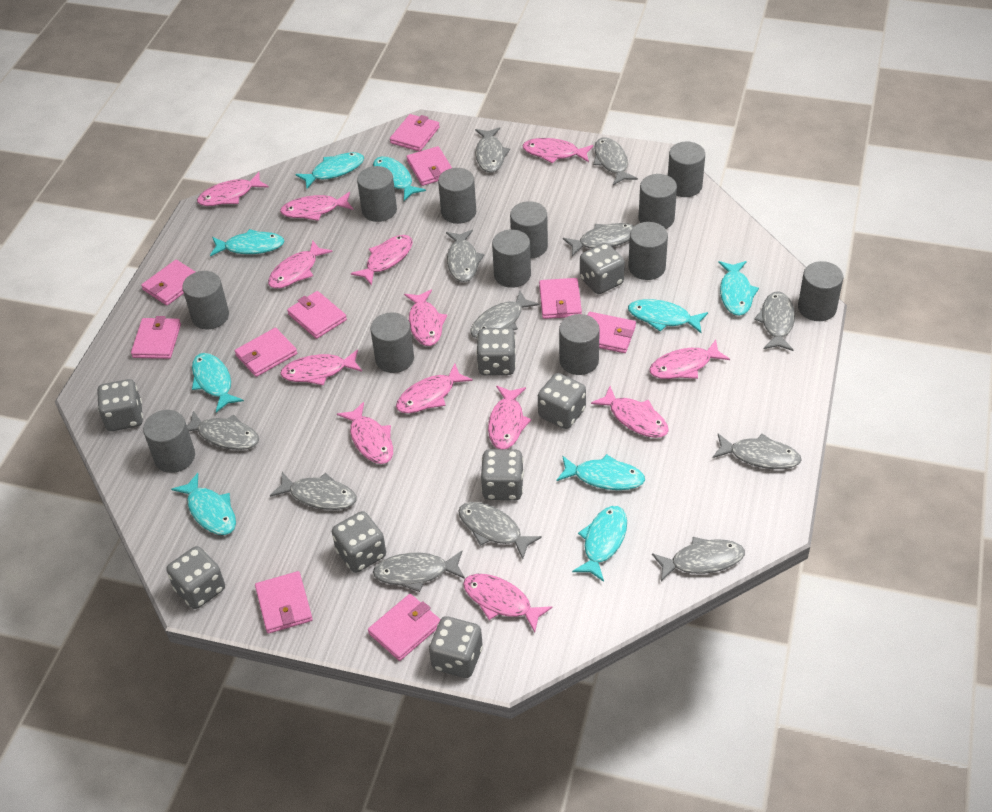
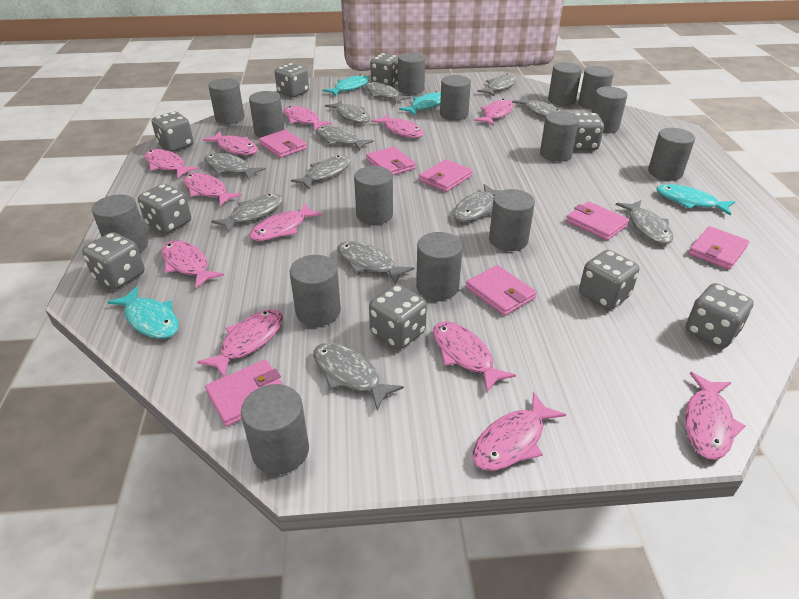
grey cylinder: [143,410,195,473] [182,271,229,329] [357,166,397,222] [370,312,414,373] [438,168,476,224] [492,229,531,288] [510,201,548,259] [559,314,600,375] [628,222,668,280] [639,174,677,229] [668,142,705,197] [798,261,843,321] = 12 -> [92,195,148,253] [208,78,244,124] [241,384,309,475] [249,91,285,138] [290,255,341,326] [354,166,393,225] [398,53,425,94] [416,232,463,300] [440,75,471,120] [489,189,535,251] [540,111,579,162] [548,62,582,106] [578,66,614,110] [591,87,627,133] [648,128,695,181] = 15
grey dice: [97,379,143,431] [166,546,225,609] [332,511,386,573] [429,616,483,678] [476,328,516,375] [481,449,524,500] [538,373,586,429] [580,243,625,294] = 8 -> [82,232,144,289] [138,184,191,234] [151,112,194,152] [275,63,309,97] [369,284,427,349] [370,53,399,86] [573,113,604,150] [579,250,639,310] [686,283,754,348] = 9
pink fish: [197,172,269,206] [268,240,333,289] [280,192,354,221] [280,350,362,385] [337,402,393,464] [351,235,413,286] [396,363,473,413] [404,289,447,346] [463,574,552,632] [488,386,531,449] [522,138,593,164] [591,386,669,438] [649,340,730,379] = 13 -> [144,149,199,179] [162,240,224,289] [184,173,242,206] [197,309,283,377] [203,131,258,155] [249,203,323,241] [284,106,332,130] [371,114,424,138] [433,321,516,392] [472,392,566,471] [474,99,514,126] [685,372,745,460] = 12
pink wallet: [131,316,181,359] [141,260,195,306] [235,328,297,377] [255,571,313,634] [287,291,347,339] [368,594,441,661] [390,114,440,152] [406,146,452,186] [539,278,582,319] [587,312,636,353] = 10 -> [205,359,283,427] [259,130,307,158] [366,147,416,175] [419,159,473,192] [466,265,537,316] [566,201,629,240] [689,226,749,270] = 7
turquoise fish: [171,473,236,535] [192,353,244,412] [210,229,284,256] [295,152,364,189] [373,156,426,201] [557,454,645,490] [572,506,627,582] [628,299,708,333] [718,261,759,316] = 9 -> [107,286,179,339] [322,74,370,96] [399,91,441,115] [656,184,735,216] = 4

